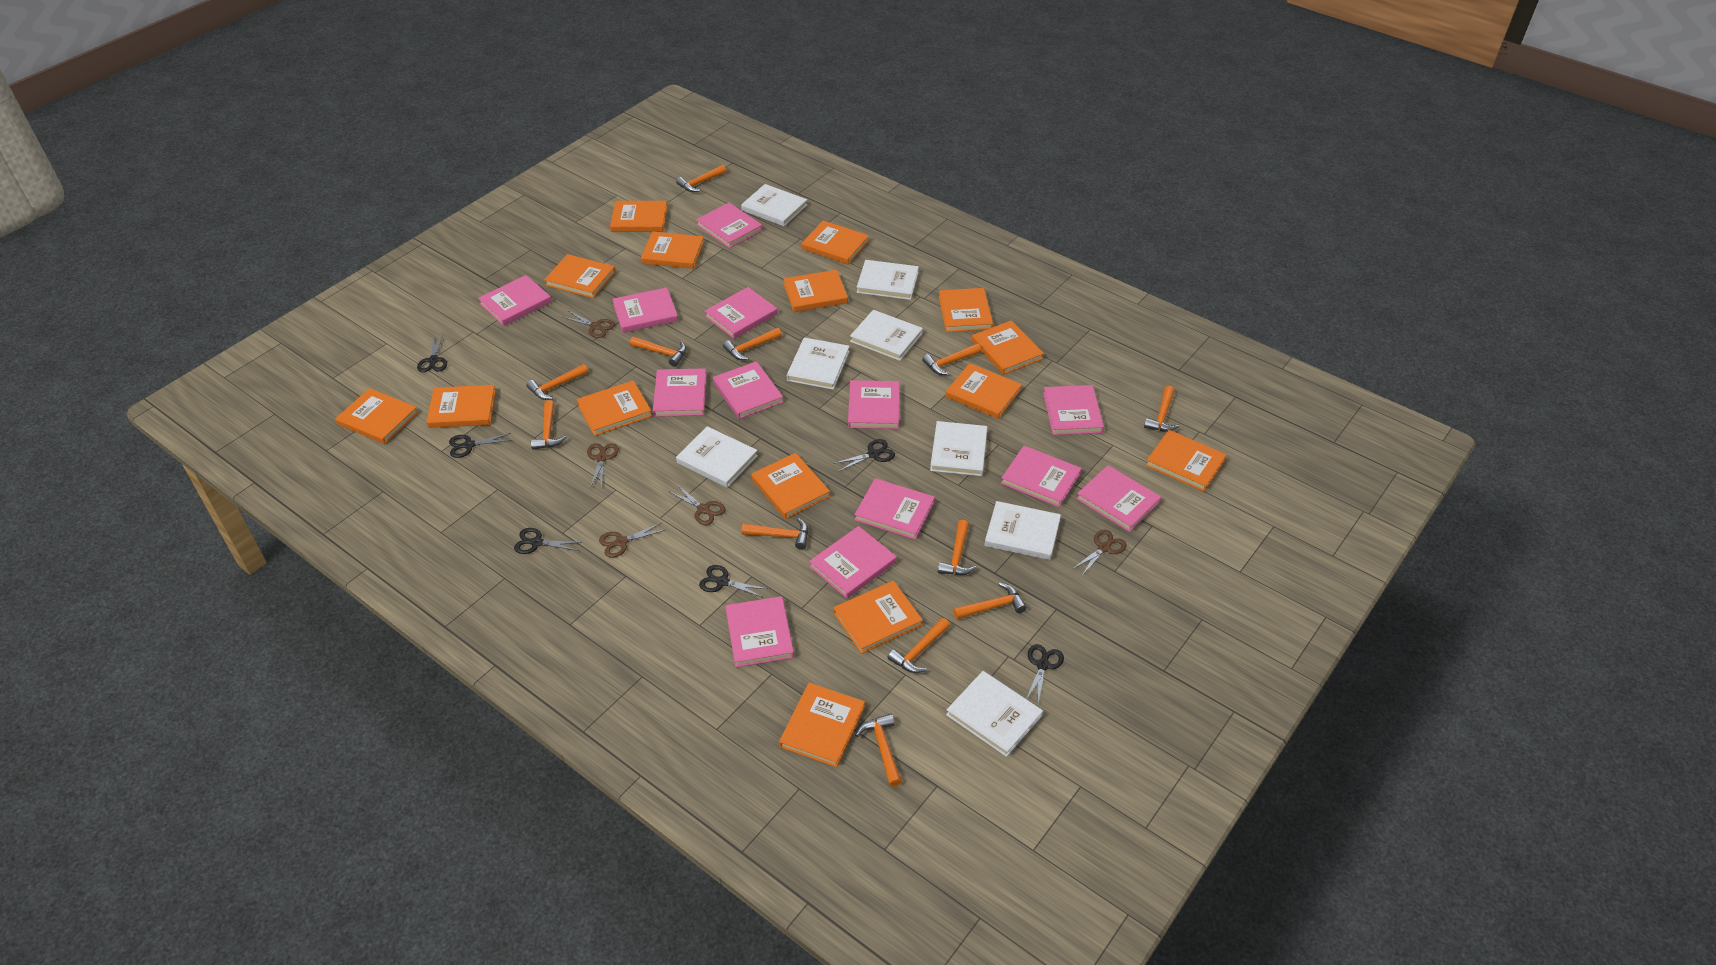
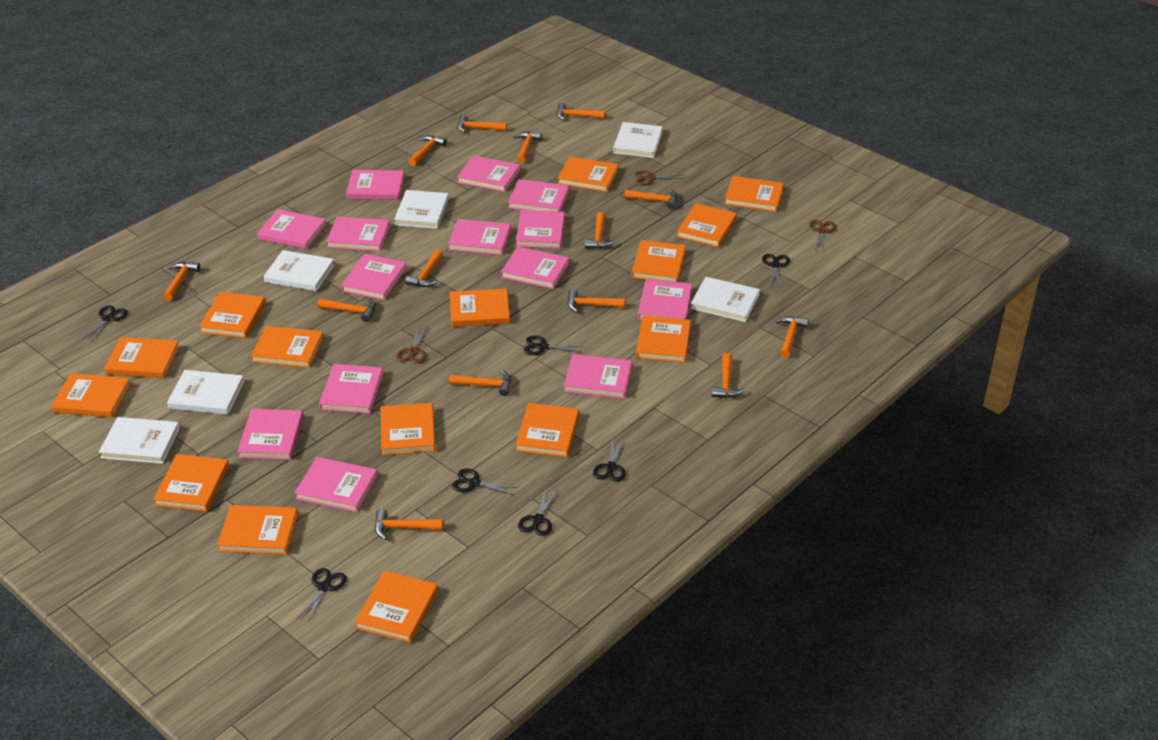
black scissors: [417,334,447,372] [449,433,512,458] [514,528,582,554] [699,565,767,598] [833,439,895,472] [1026,644,1064,703] = 6 -> [82,306,128,343] [296,568,347,622] [452,468,518,495] [518,489,557,536] [524,336,582,355] [593,438,626,482] [762,254,790,288] = 7
brown scissors: [563,311,615,338] [587,443,619,488] [599,522,665,558] [668,484,726,525] [1073,530,1127,576] = 5 -> [396,327,427,364] [634,170,686,186] [809,220,836,250] = 3
orange hammer: [527,364,588,400] [531,400,567,450] [630,337,686,367] [676,165,726,192] [723,328,782,360] [741,518,808,550] [855,714,902,787] [888,618,950,673] [922,344,981,375] [938,520,976,575] [953,583,1027,620] [1144,386,1180,432] = 12 -> [163,262,200,301] [318,298,376,322] [375,509,443,540] [405,250,443,287] [408,135,447,166] [449,370,511,396] [458,115,507,133] [514,131,542,163] [557,103,605,120] [567,289,625,312] [585,212,615,249] [624,189,677,209] [712,353,746,398] [775,316,809,358] = 14
pink book: [478,275,552,326] [612,287,678,333] [653,368,707,417] [696,203,763,248] [704,287,778,339] [713,361,783,419] [725,596,794,667] [809,526,897,599] [848,380,899,429] [854,478,935,540] [1001,446,1082,507] [1043,385,1104,435] [1076,465,1161,532] = 13 -> [237,409,303,460] [257,209,327,249] [295,457,378,512] [319,364,383,414] [326,216,390,252] [341,254,407,300] [346,170,404,200] [448,219,511,255] [457,155,520,192] [501,247,569,289] [508,179,569,211] [516,210,565,249] [564,354,632,399] [638,279,692,320] = 14
white book: [676,426,758,488] [741,184,807,226] [787,337,850,390] [850,310,923,361] [857,260,919,300] [930,421,988,476] [946,671,1043,757] [984,501,1061,560] = 8 -> [99,417,180,464] [167,370,244,415] [264,250,335,291] [394,190,449,229] [613,122,663,158] [691,277,760,322] = 6

